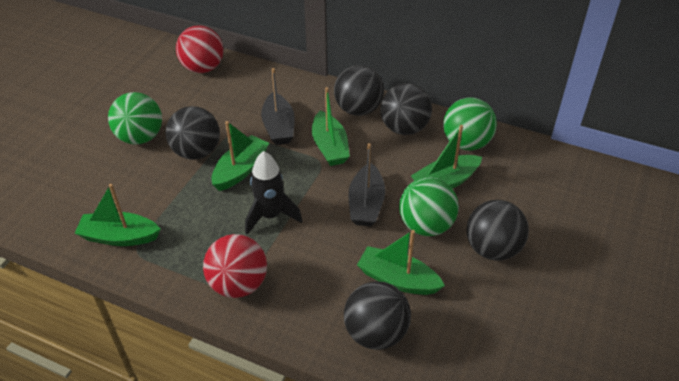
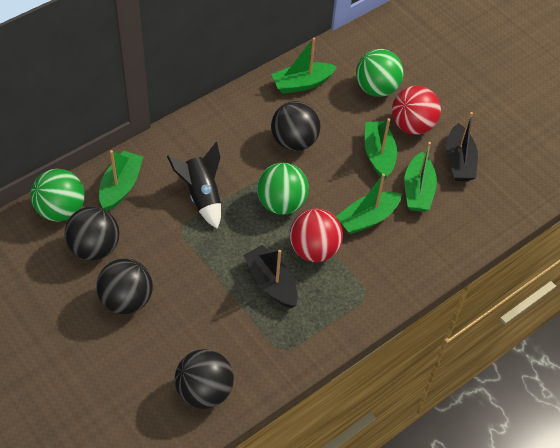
black ball: [165,106,220,160] [334,65,384,116] [344,281,411,350] [380,83,432,135] [466,200,529,261] = 5 -> [65,206,120,260] [96,258,153,314] [175,349,234,409] [271,101,321,151] = 4

